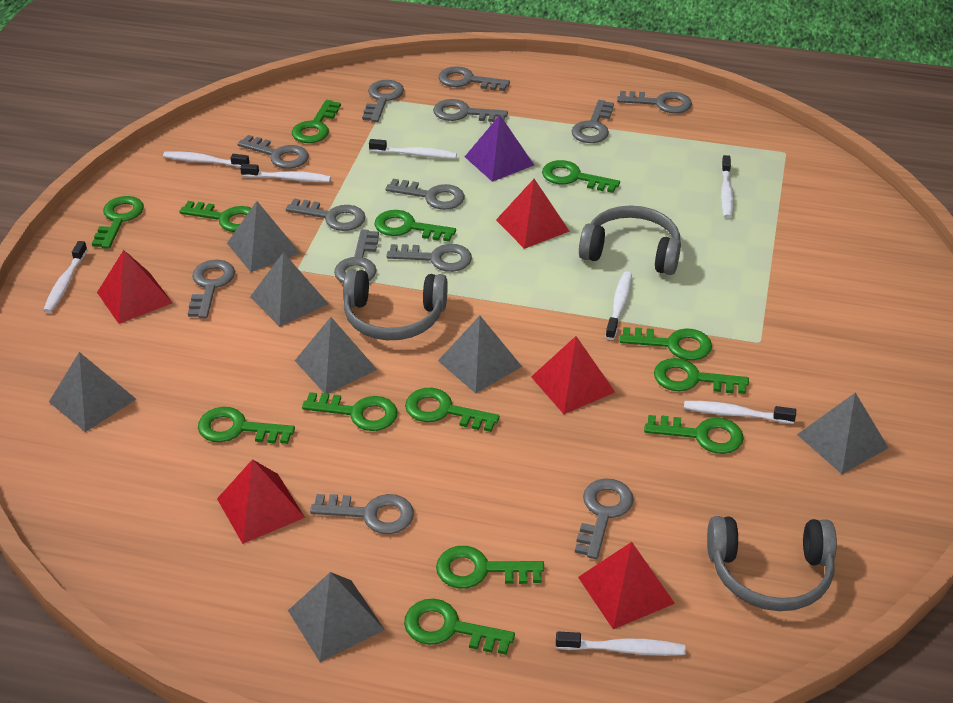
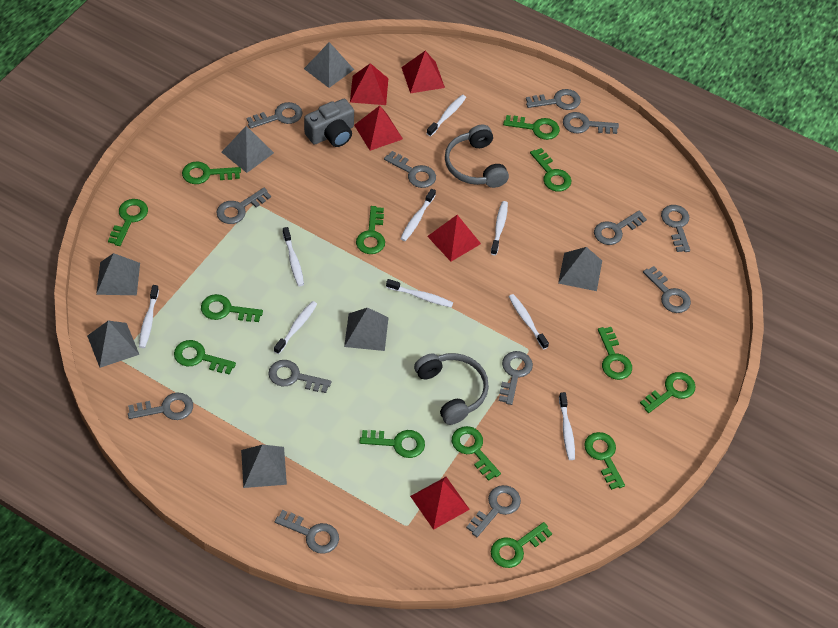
grey camera: none = 0 -> [304,99,354,147] = 1
grey headphones: [343,269,448,340] [579,206,681,275] [707,516,837,611] = 3 -> [414,353,489,425] [445,124,509,188] = 2
purple pyramid: [465,115,534,182] = 1 -> none = 0
white toothbrush: [43,241,88,313] [163,151,249,168] [240,164,331,182] [369,139,457,159] [556,632,685,656] [605,271,632,340] [684,401,796,424] [721,155,734,218] = 8 -> [139,285,159,348] [274,301,317,354] [283,227,304,286] [386,279,453,308] [400,189,436,241] [426,95,466,136] [491,201,508,255] [509,294,549,349] [559,392,575,460] = 9

